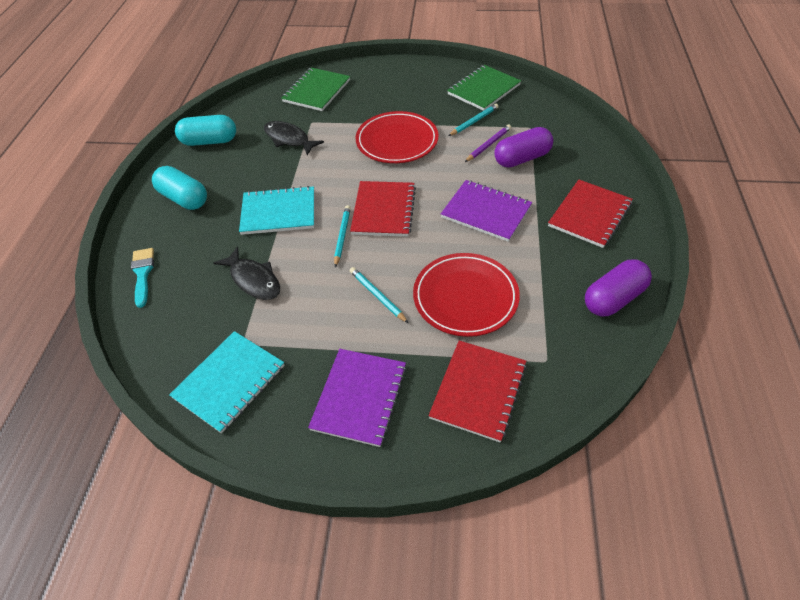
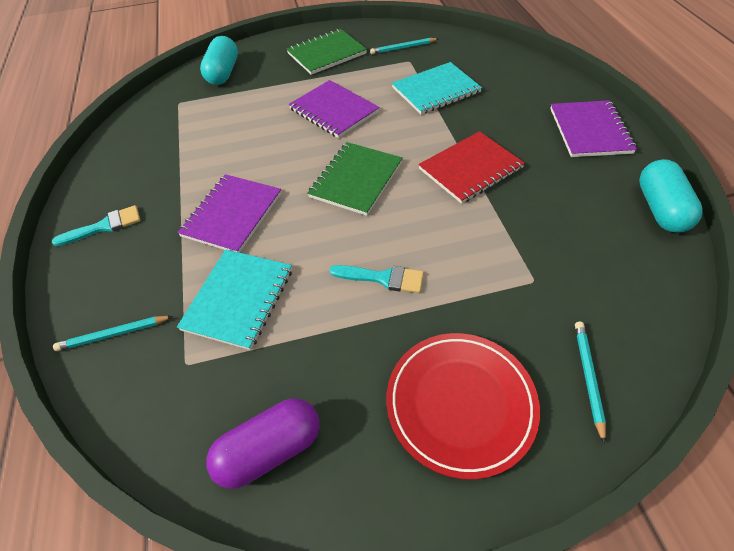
black fish: [214,246,280,300] [264,121,324,155] = 2 -> none = 0
purple capsule: [494,127,553,168] [585,259,652,316] = 2 -> [206,398,319,489] = 1
purple notebook: [308,349,407,447] [441,180,532,242] = 2 -> [177,174,282,253] [289,80,380,138] [550,100,637,157] = 3
purple pencil: [465,125,511,162] = 1 -> none = 0
red notebook: [350,181,416,237] [429,341,527,442] [548,180,633,248] = 3 -> [418,131,525,204] = 1
red plate: [355,111,438,163] [413,253,520,337] = 2 -> [386,333,540,480] = 1
turquoise brush: [131,248,154,308] = 1 -> [52,205,141,246] [329,265,424,293] = 2

